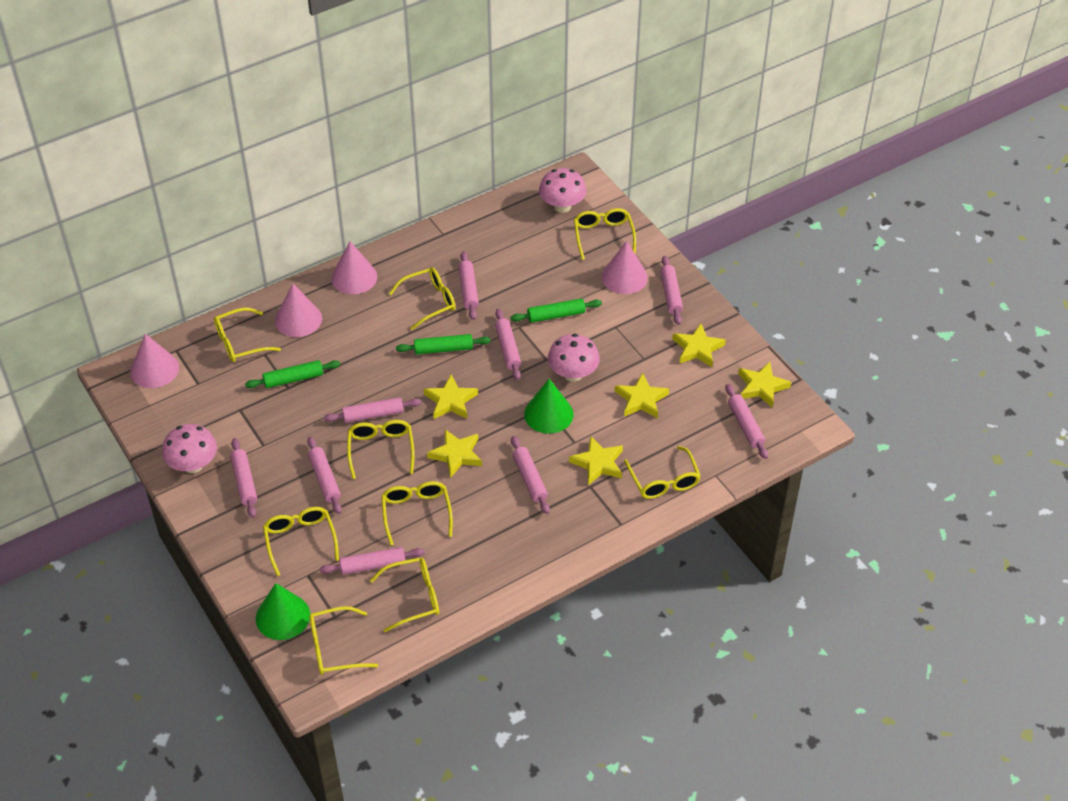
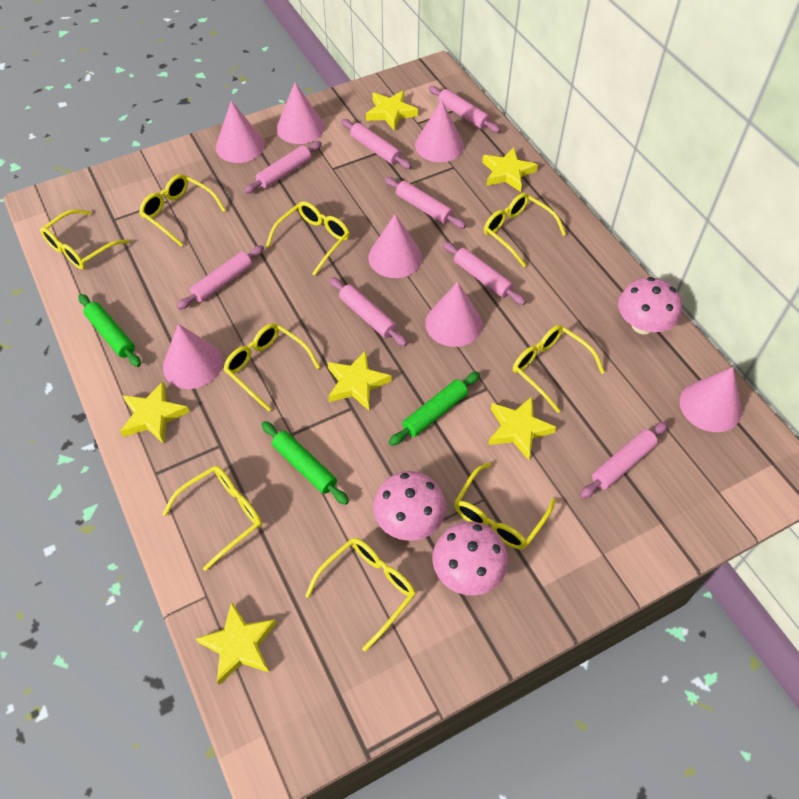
green cone: [256,583,310,640] [524,379,574,434] = 2 -> none = 0
pink cone: [130,334,179,388] [275,284,322,337] [331,241,377,294] [601,241,648,294] = 4 -> [163,324,222,389] [216,101,265,163] [276,83,325,144] [368,214,422,278] [415,100,464,162] [425,282,483,347] [680,367,742,432] = 7
pink rolling pin: [230,438,257,518] [307,436,342,514] [320,547,425,575] [324,397,421,423] [458,251,479,320] [495,309,521,380] [511,436,550,514] [660,256,683,325] [725,384,768,459] = 9 -> [176,245,264,310] [244,141,322,194] [330,277,407,346] [341,119,412,169] [384,177,466,228] [429,86,501,133] [443,242,526,305] [580,421,668,499] = 8

